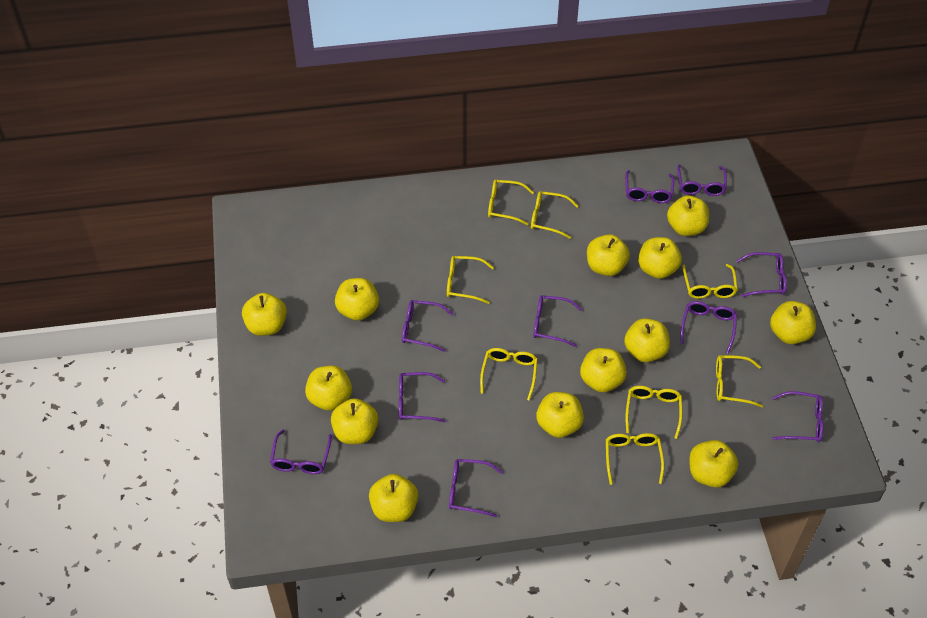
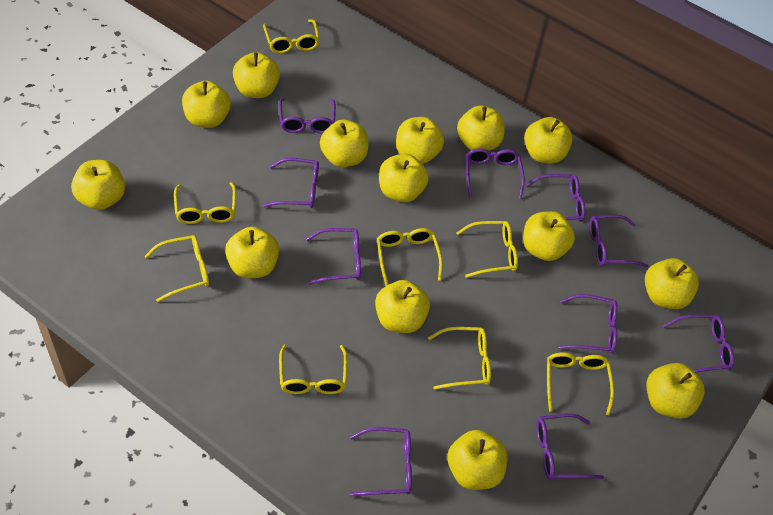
yellow apple: [242,293,287,336] [305,366,352,411] [331,398,378,444] [335,278,379,321] [369,474,418,522] [536,392,584,438] [580,348,627,392] [587,234,630,276] [624,318,670,362] [638,237,682,279] [667,195,709,236] [689,440,738,488] [770,301,816,344] = 13 -> [71,160,125,210] [182,81,231,128] [225,227,279,278] [233,52,280,98] [320,120,368,167] [375,280,430,333] [379,154,429,202] [396,117,444,164] [447,430,508,490] [457,105,504,151] [523,211,575,261] [524,117,573,163] [645,258,699,309] [646,363,705,419] = 14

